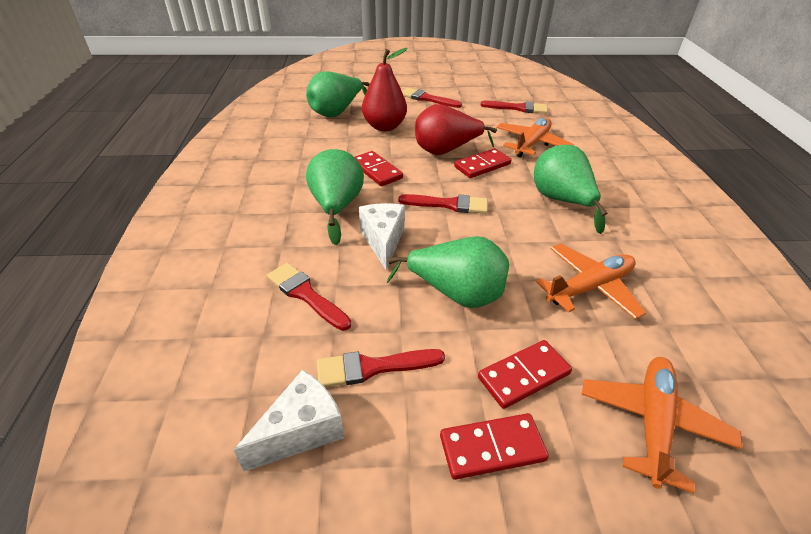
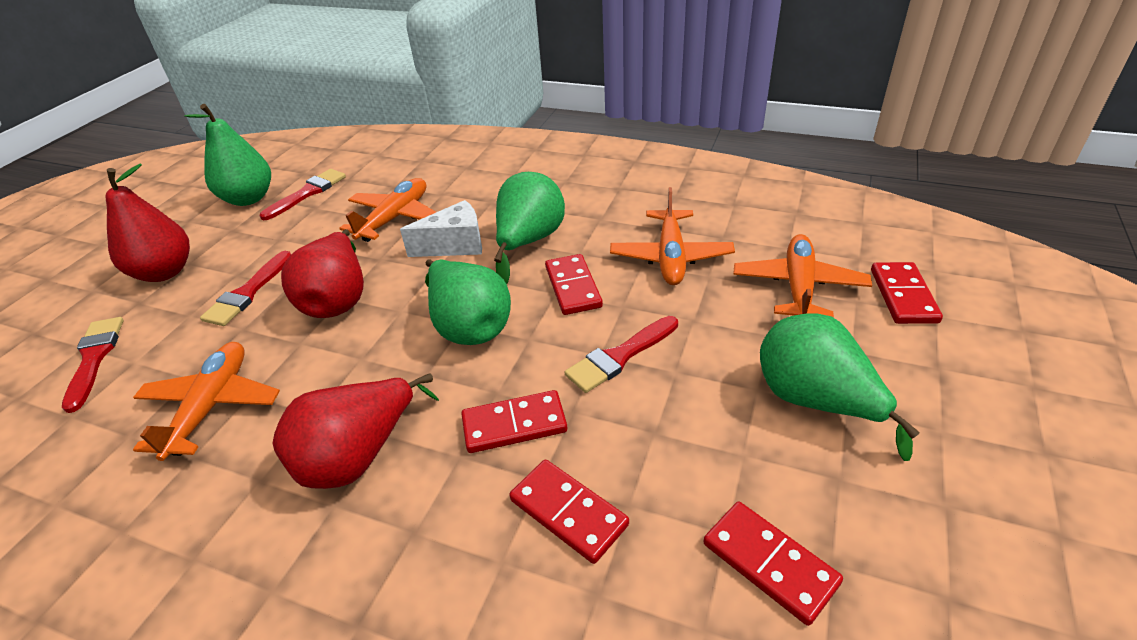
orange plane: [496,118,574,157] [536,243,646,319] [581,357,743,493] = 3 -> [133,342,280,461] [339,178,436,242] [610,187,735,285] [733,234,872,318] = 4
red brush: [267,263,351,331] [317,349,445,387] [398,194,488,214] [402,88,462,108] [480,101,548,114] = 5 -> [62,317,124,413] [200,251,291,326] [260,169,346,220] [565,316,678,393] = 4
red domino: [355,151,403,186] [440,413,549,480] [454,148,511,178] [478,340,572,409] = 4 -> [461,390,567,453] [510,460,629,564] [545,254,603,315] [704,502,843,626] [871,262,943,324] = 5
red pear: [362,48,408,131] [415,104,497,155] = 2 -> [105,163,190,282] [272,373,439,489] [281,229,364,318] = 3
white cheese: [234,370,344,472] [359,203,405,270] = 2 -> [400,200,482,257] = 1

